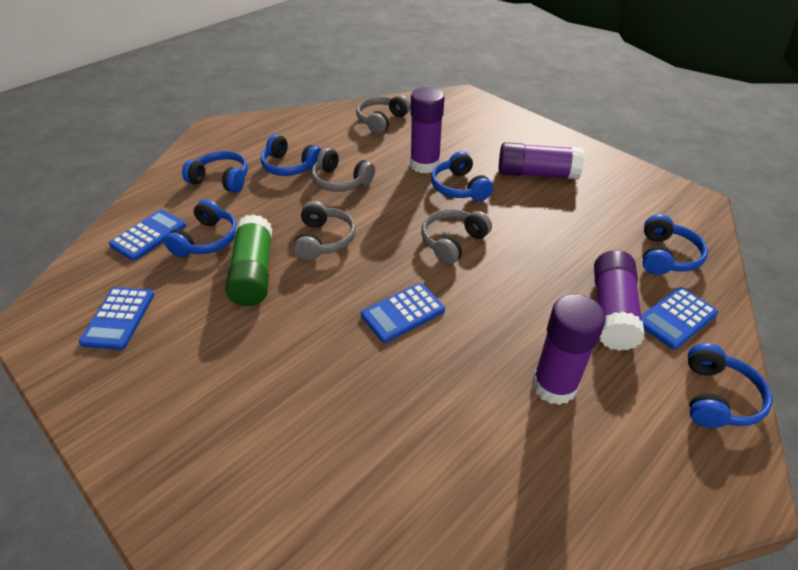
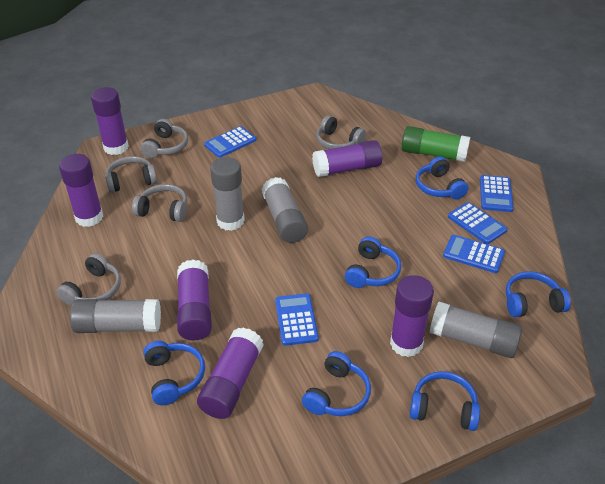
blue calculator: [79,287,154,350] [109,210,186,261] [361,283,445,343] [641,287,718,350] = 4 -> [204,126,256,158] [275,293,319,346] [443,235,505,273] [448,202,508,244] [480,175,513,212] = 5
grey glue stick: none = 0 -> [70,299,161,333] [210,157,245,231] [262,177,308,243] [430,302,522,358] = 4
grey headphones: [293,201,356,261] [311,148,375,192] [356,95,410,134] [421,209,492,265] = 4 -> [56,253,121,306] [105,156,157,193] [132,184,187,222] [140,119,188,158] [316,115,366,149] = 5
purple glue stick: [410,87,444,173] [499,142,584,180] [533,294,606,405] [594,250,645,351] = 4 -> [59,154,104,227] [91,87,129,155] [177,260,212,341] [197,327,264,419] [312,140,382,177] [390,275,434,357] = 6

